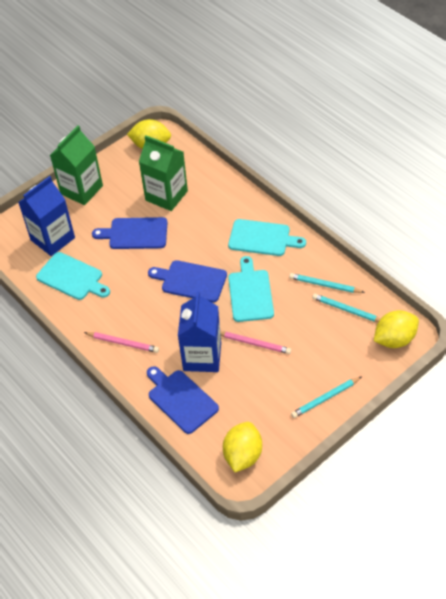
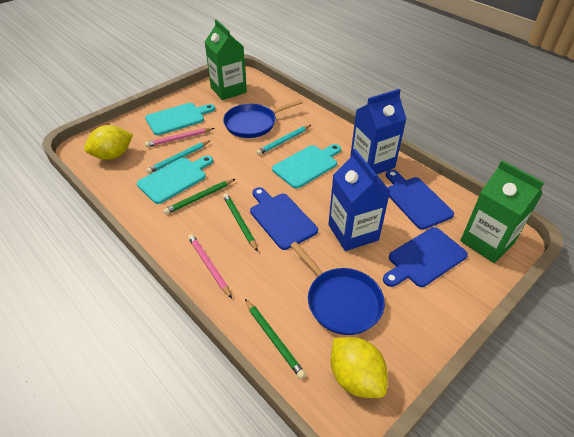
blue pan: none = 0 -> [223,99,303,138] [290,242,385,335] = 2
green pencil: none = 0 -> [163,179,235,215] [223,193,258,252] [245,299,306,379] = 3
turquoise pencil: [289,273,365,293] [291,377,361,418] [312,294,380,322] = 3 -> [146,140,211,174] [256,125,311,155] = 2
yellow lemon: [127,119,171,149] [223,422,262,472] [374,310,419,348] = 3 -> [84,125,133,160] [331,337,388,398] = 2

